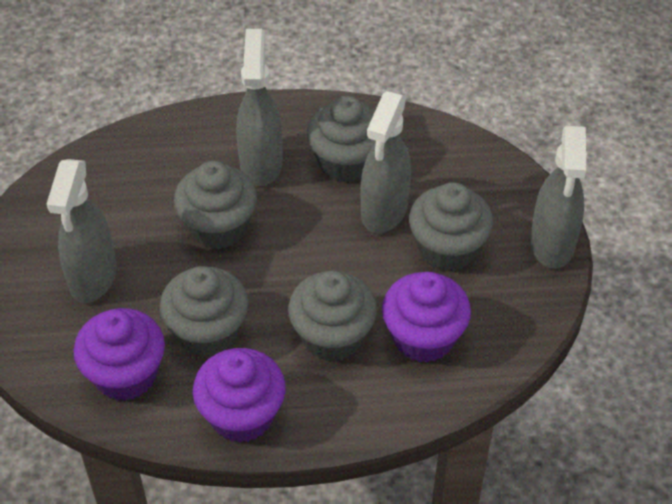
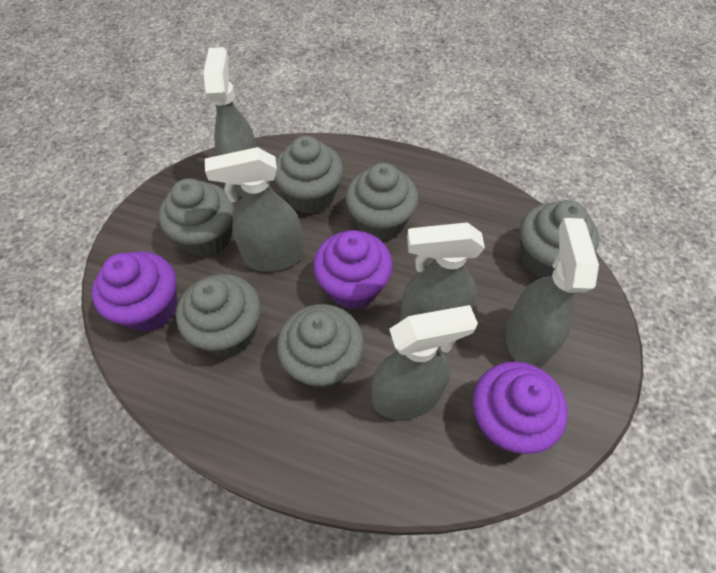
grey cupcake: [160,266,248,357] [174,161,257,250] [288,271,377,362] [307,96,376,183] [409,182,493,272] = 5 -> [159,178,234,257] [176,274,261,356] [275,136,344,214] [277,304,364,389] [346,163,419,241] [520,200,599,278] = 6
grey spray bottle: [47,159,116,303] [236,29,283,186] [361,91,411,233] [530,126,587,269] = 4 -> [203,47,257,197] [205,147,304,271] [372,305,478,420] [400,222,485,321] [505,218,599,368] = 5

